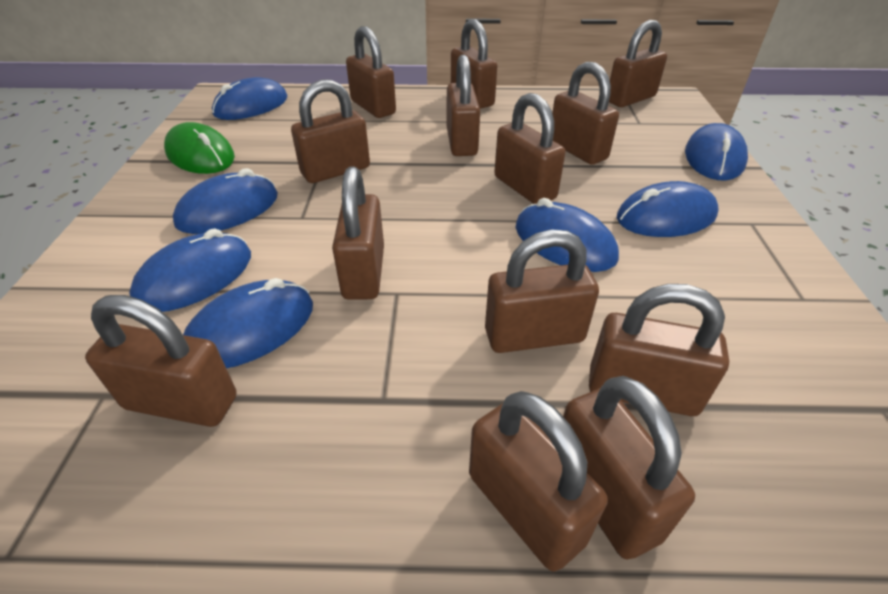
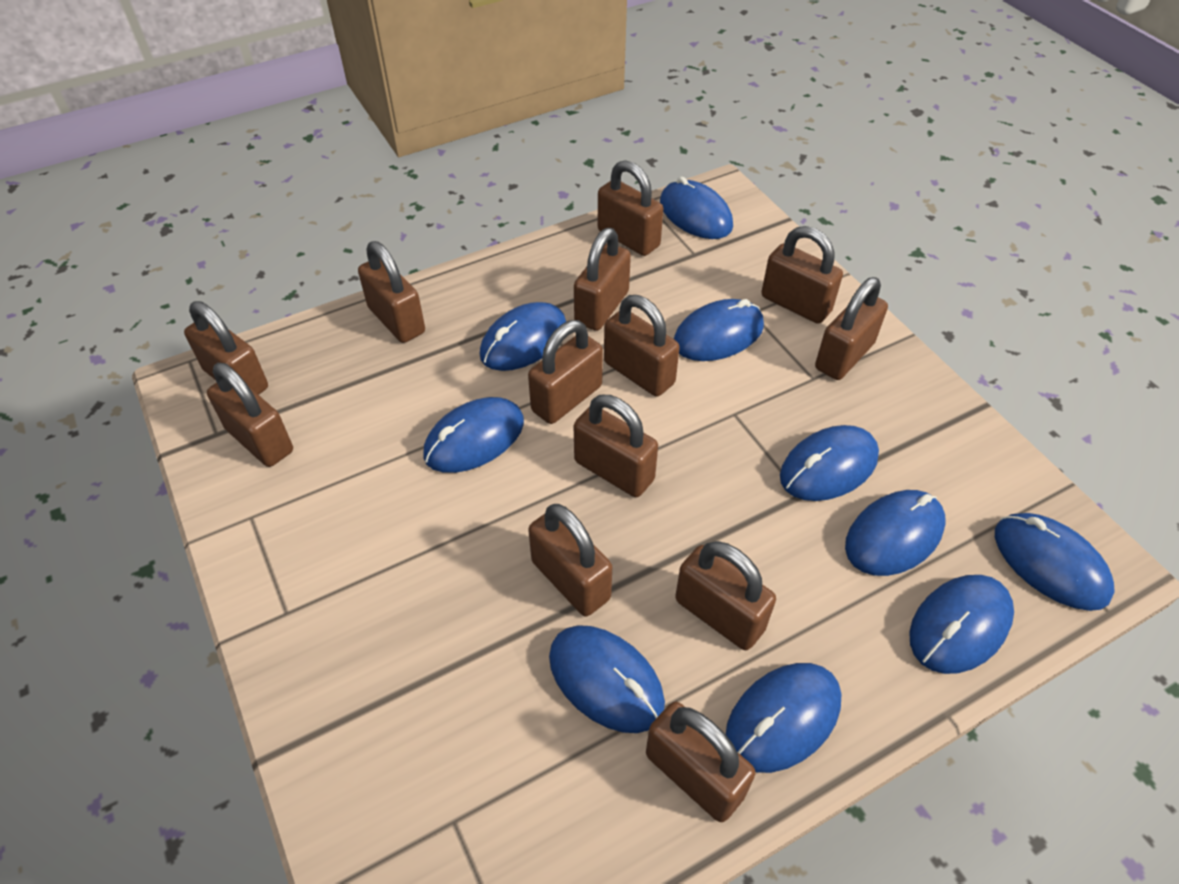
blue mouse: [129,228,251,312] [173,168,278,234] [183,278,313,368] [212,77,287,120] [516,198,619,272] [617,181,719,237] [685,123,748,181] = 7 -> [423,397,524,473] [480,302,566,371] [549,625,665,733] [660,177,733,239] [673,299,764,361] [726,663,841,773] [780,425,879,501] [845,490,945,576] [909,575,1014,674] [995,513,1115,611] = 10
green mouse: [164,122,235,174] = 1 -> none = 0

